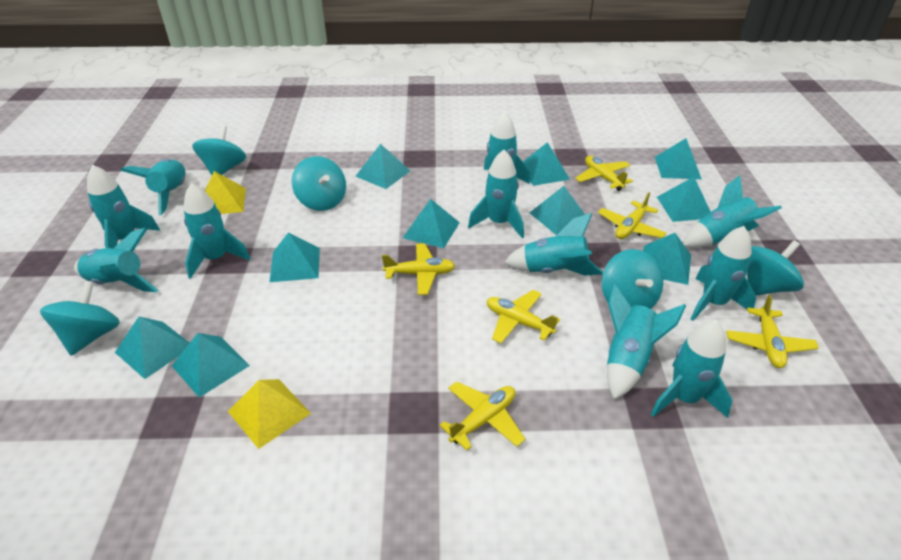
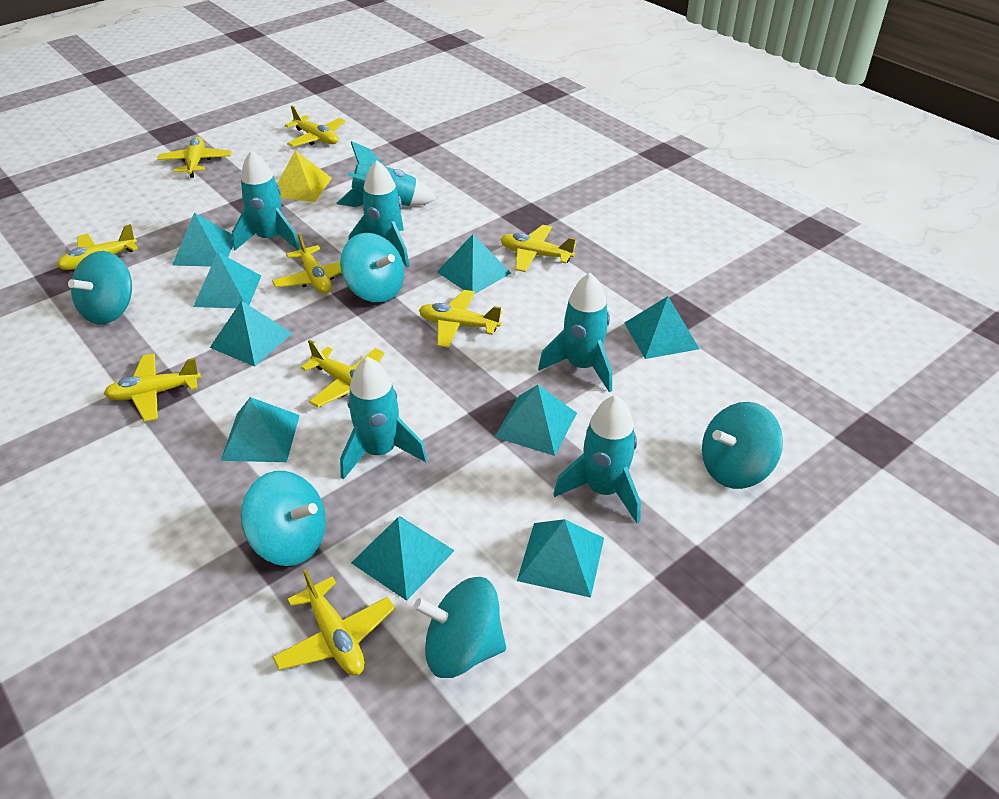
turquoise pyramid: [115,317,189,379] [172,333,250,397] [270,233,320,282] [355,144,410,189] [403,199,460,248] [523,142,570,186] [530,186,585,235] [643,233,691,285] [655,138,702,179] [657,177,711,222] = 10 -> [172,213,233,266] [193,252,261,308] [210,301,292,367] [221,397,300,462] [351,516,455,601] [437,234,511,294] [495,385,577,456] [517,519,604,598] [625,296,699,359] = 9
turquoise rocket: [74,228,159,292] [87,165,160,248] [120,159,186,215] [184,183,251,279] [468,150,524,238] [484,112,530,195] [504,213,603,276] [607,283,686,400] [651,320,732,418] [683,175,782,248] [690,226,756,321] = 11 -> [232,150,300,250] [336,141,436,207] [340,357,427,480] [349,160,409,267] [538,273,612,392] [553,395,641,523] = 6
yellow plane: [382,243,455,295] [440,381,525,450] [487,290,560,343] [575,156,633,191] [598,192,667,239] [726,295,819,368] = 6 -> [57,224,138,270] [104,354,201,422] [157,137,232,178] [272,233,341,294] [273,569,395,676] [285,106,345,147] [301,340,384,407] [419,290,502,348] [500,225,576,272] = 9
yellow pyramid: [205,171,246,214] [228,379,311,449] = 2 -> [277,150,332,202] = 1

